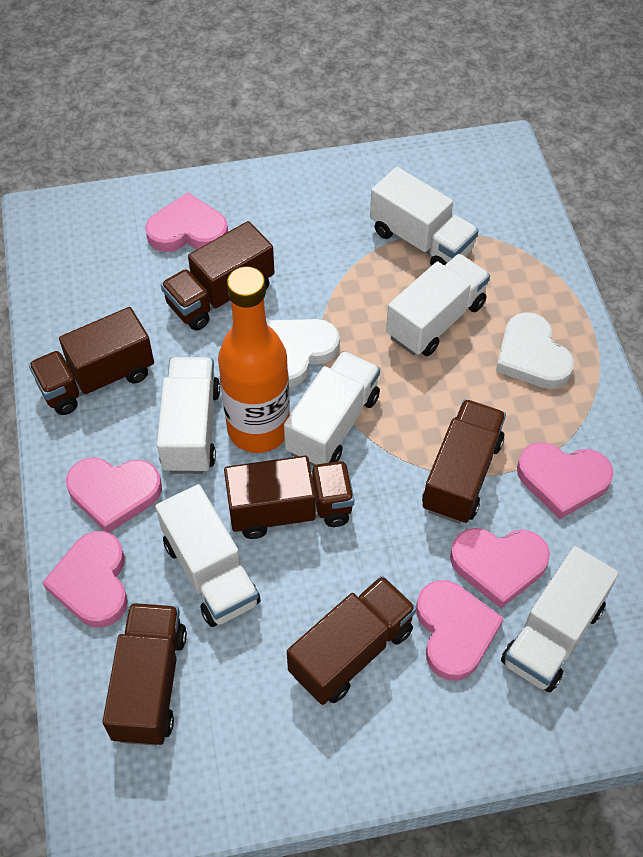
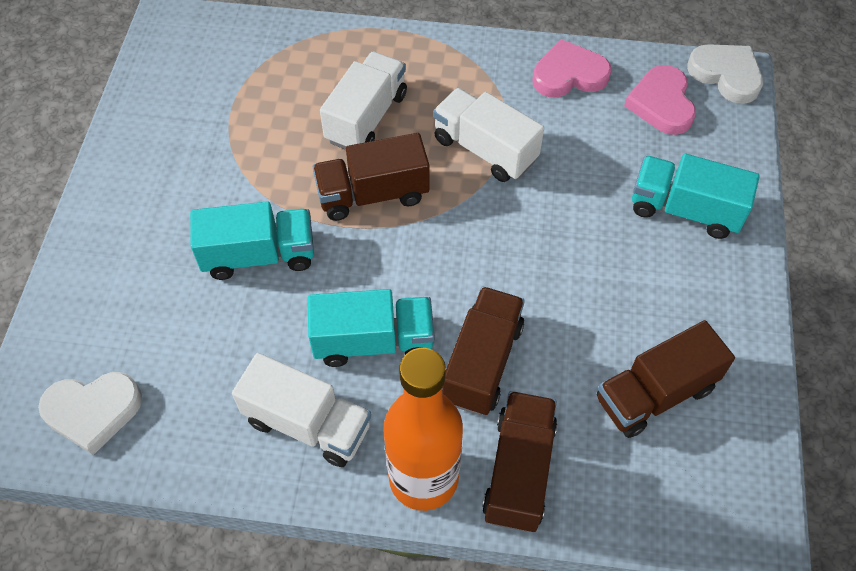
brown truck: [29,307,154,415] [102,603,187,746] [161,221,275,331] [224,456,354,539] [287,576,416,705] [422,399,506,524] = 6 -> [313,133,429,221] [442,286,525,415] [482,391,557,532] [597,320,735,438] = 4
pink heart: [42,531,128,628] [66,457,162,533] [145,192,228,252] [416,580,504,681] [450,528,550,608] [517,442,614,519] = 6 -> [532,39,611,97] [624,65,696,135] = 2
turquoise truck: none = 0 -> [190,201,314,280] [308,289,434,367] [632,154,760,239] = 3
white truck: [155,484,261,627] [157,357,220,474] [284,351,380,466] [370,167,478,266] [386,254,490,356] [501,546,619,692] = 6 -> [232,353,371,467] [320,51,407,150] [433,88,544,182] = 3

